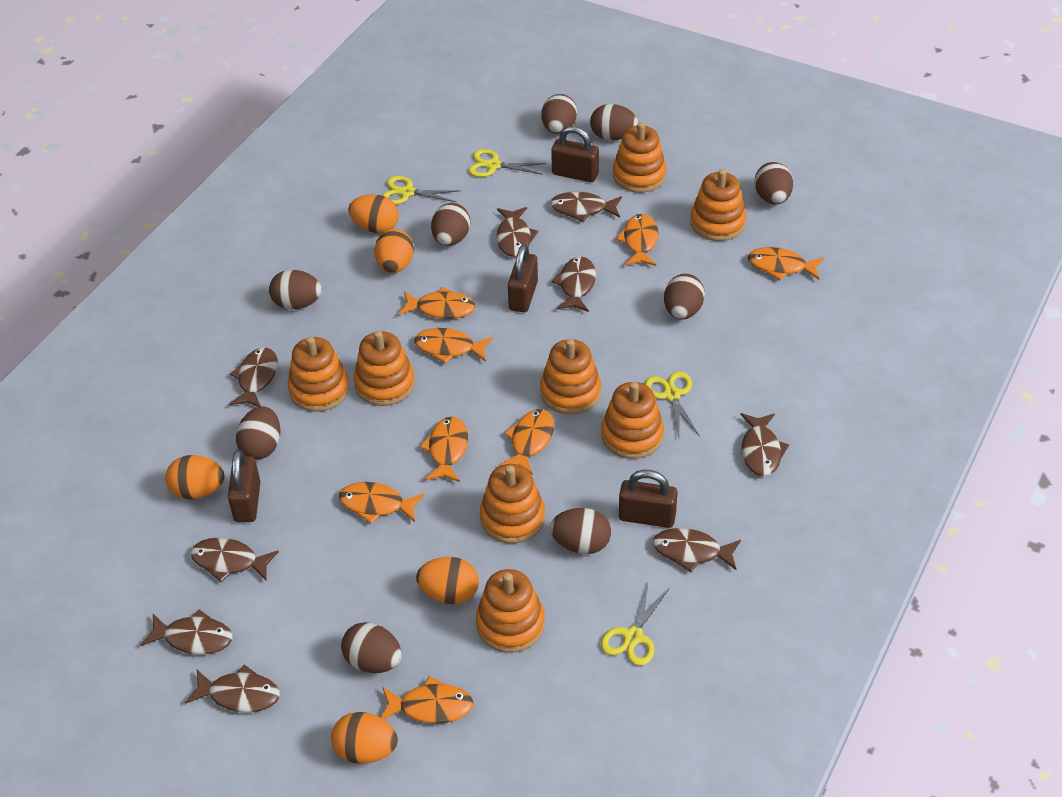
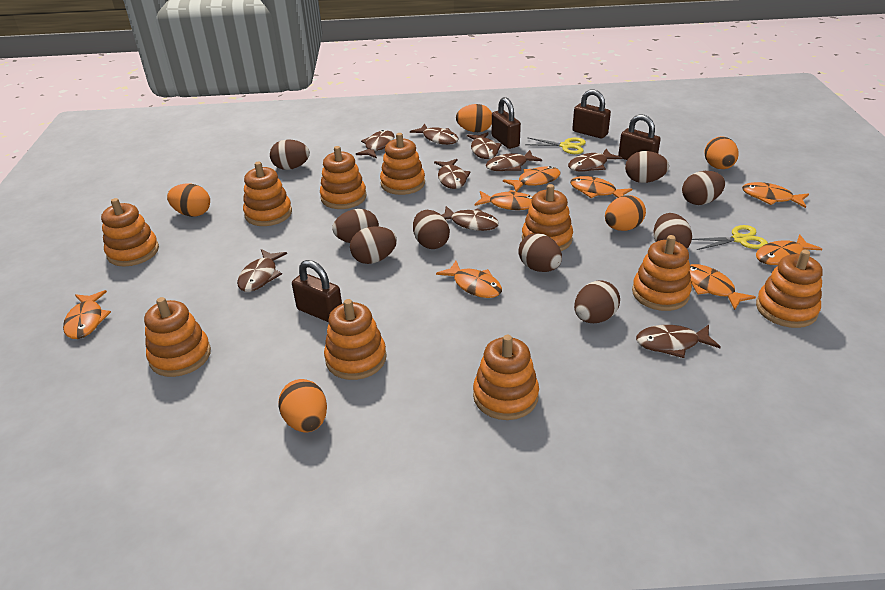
orange stacking toy: [288,336,349,412] [354,331,415,406] [476,569,545,653] [480,464,545,544] [540,339,601,415] [601,382,664,459] [613,122,666,193] [691,169,746,241] = 8 -> [101,198,159,267] [144,297,211,377] [243,162,292,226] [320,146,367,209] [324,299,387,380] [380,133,425,195] [473,335,539,420] [522,184,573,251] [632,235,692,311] [756,250,823,328] = 10
yellow scissors: [382,176,460,205] [468,149,546,177] [601,583,669,666] [645,371,699,436] = 4 -> [525,137,586,154] [692,225,768,250] = 2

